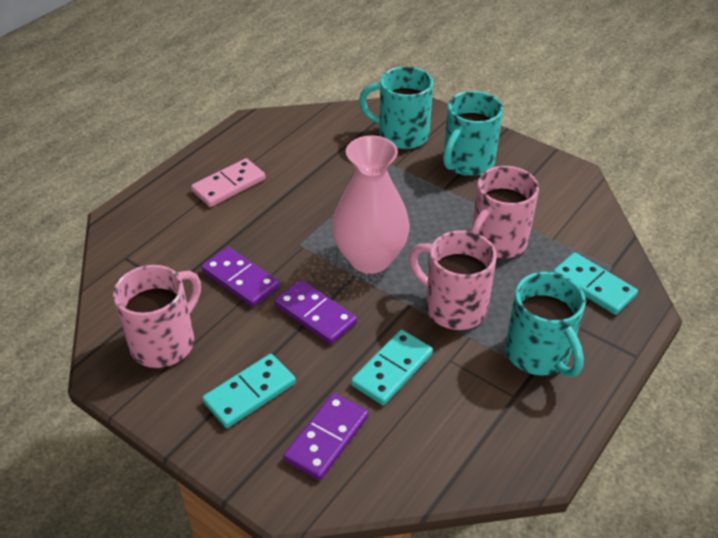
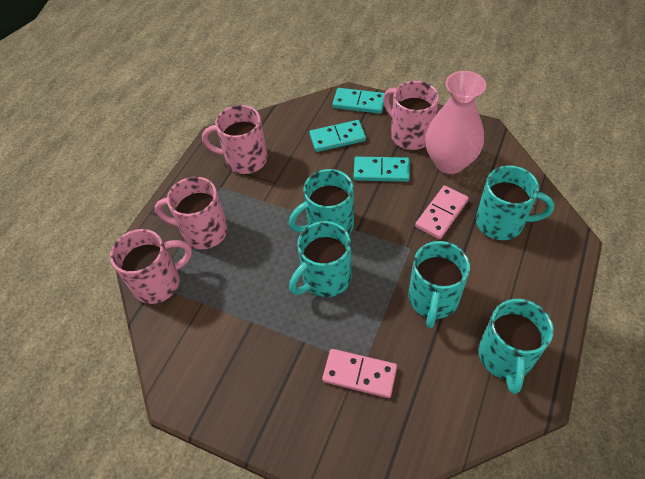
pink domino: [191,158,266,207] = 1 -> [322,349,397,398] [415,186,469,239] = 2
pink mug: [113,265,201,368] [409,230,497,330] [471,166,539,258] = 3 -> [110,229,192,304] [155,177,228,249] [202,105,268,174] [383,81,439,150] = 4
purple domino: [201,247,280,307] [275,280,357,344] [283,393,369,480] = 3 -> none = 0
turquoise mug: [359,66,433,149] [443,91,503,176] [505,272,586,377] = 3 -> [289,169,354,235] [289,221,351,297] [408,241,470,328] [476,165,554,240] [478,299,554,394] = 5

